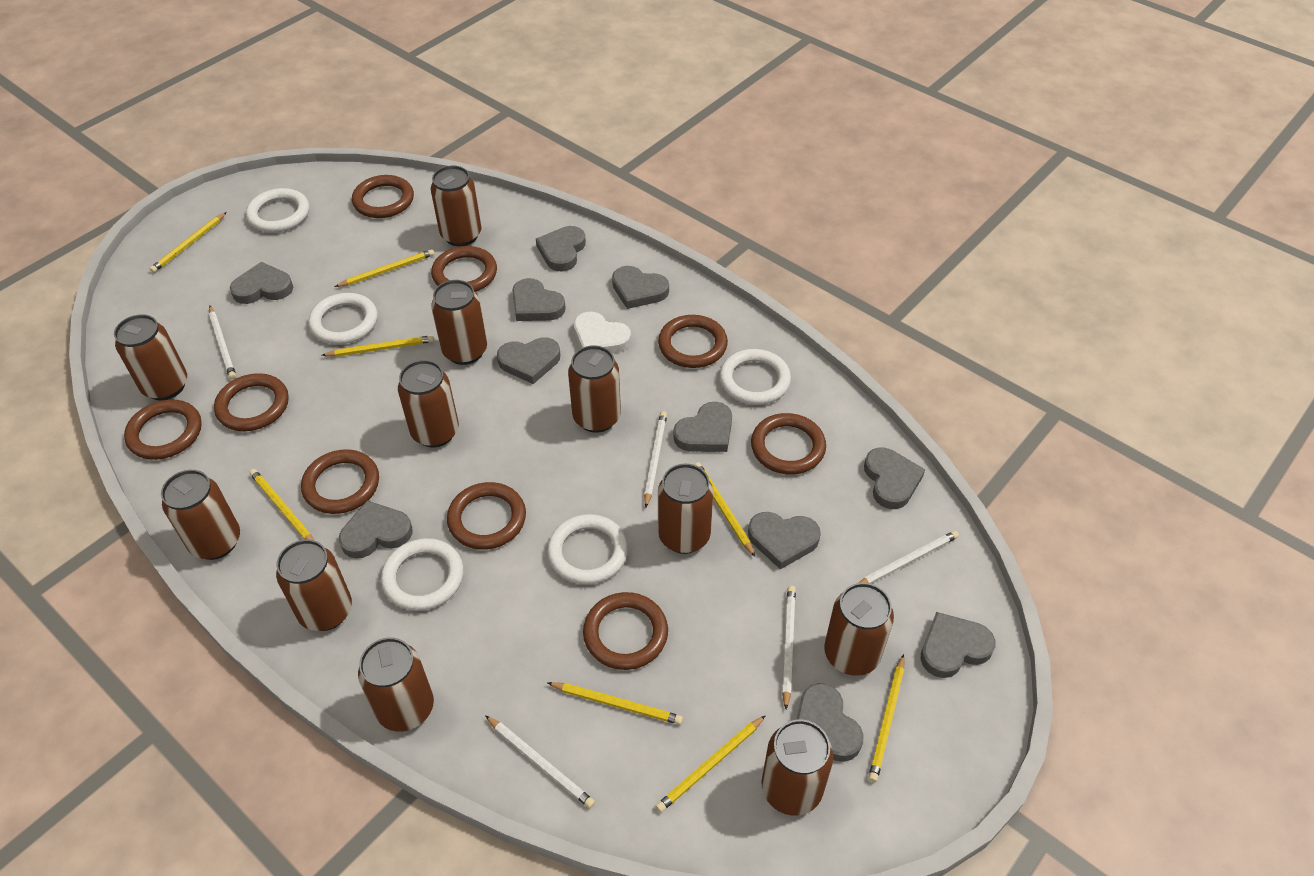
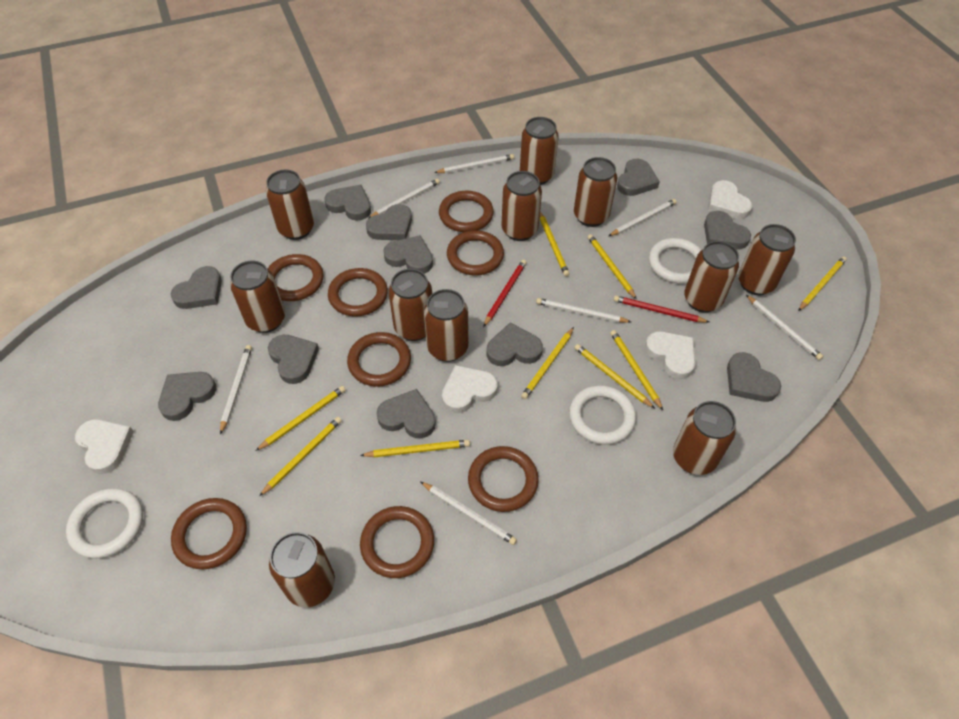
brown ring: [124,400,202,460] [214,373,289,431] [301,449,379,514] [352,175,414,218] [431,246,497,292] [447,482,526,550] [583,592,668,670] [658,315,728,368] [751,413,826,475] = 9 -> [171,498,247,570] [268,254,324,301] [328,268,388,316] [347,332,411,387] [360,506,434,578] [439,191,494,232] [447,230,504,275] [468,446,539,512] = 8
red pencil: none = 0 -> [483,260,527,327] [614,295,709,322] = 2
white heart: [574,312,631,353] = 1 -> [75,419,134,474] [442,365,498,413] [645,331,695,379] [708,180,752,219] = 4
white pencil: [209,306,236,379] [485,715,595,808] [644,411,667,507] [782,586,796,709] [859,531,959,584] = 5 -> [220,345,252,434] [368,179,440,219] [421,482,517,545] [434,154,514,173] [536,298,631,323] [609,199,677,236] [746,295,823,360] = 7
white ring: [246,188,309,233] [308,293,378,344] [381,538,464,611] [547,514,628,585] [720,349,791,405] = 5 -> [66,488,143,558] [569,385,636,445] [649,238,702,284] = 3
yellow pencil: [150,212,227,273] [250,469,314,540] [321,335,434,357] [335,249,434,287] [548,682,683,725] [656,715,766,812] [694,462,755,557] [868,654,904,782] = 8 -> [256,386,345,451] [260,417,342,496] [360,440,470,457] [521,327,574,399] [539,212,570,276] [575,344,655,408] [588,234,637,299] [610,330,663,410] [798,256,847,311] = 9

